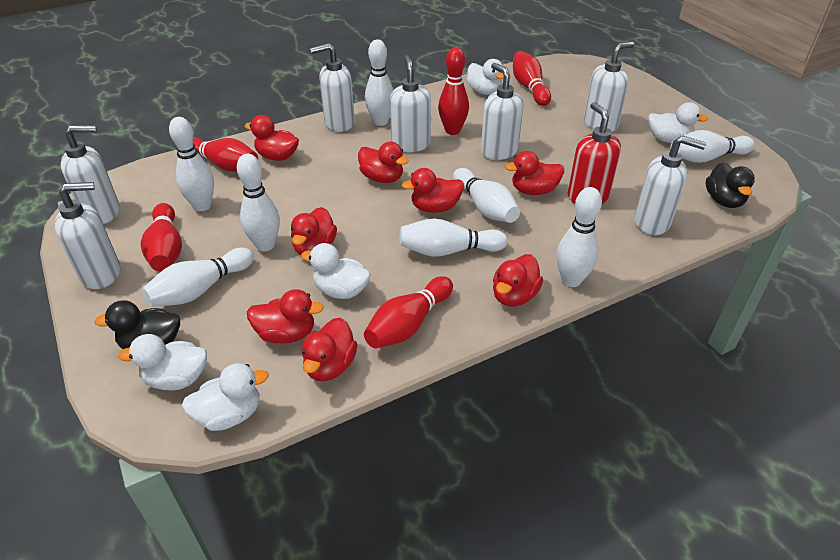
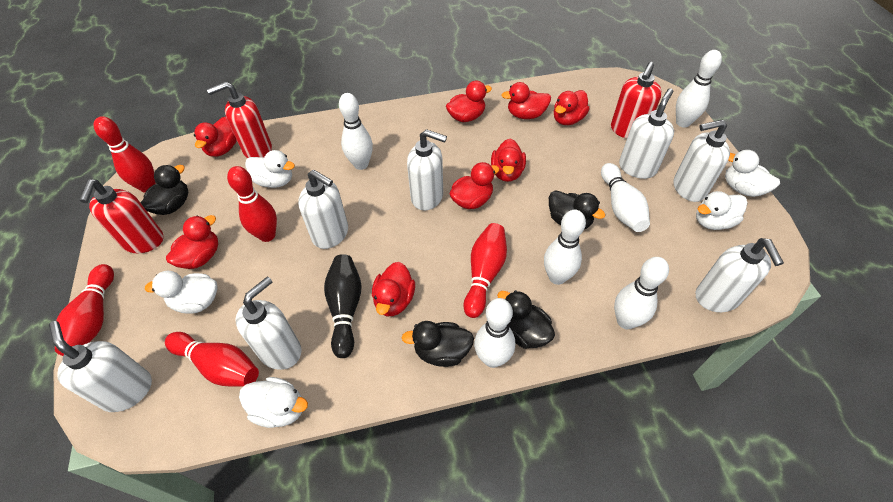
black bowling pin: none = 0 -> [324,254,362,358] = 1
black duck: [94,300,180,349] [705,163,755,208] = 2 -> [140,165,188,215] [402,321,474,367] [497,290,555,349] [549,190,605,229] = 4
red soap dispenser: [568,102,621,204] = 1 -> [80,179,164,253] [207,81,272,158] [611,62,662,139] = 3
white bowling pin: [142,247,254,307] [169,117,214,211] [237,154,280,252] [365,39,393,126] [400,219,508,257] [453,168,520,223] [556,187,602,287] [671,130,755,163] = 8 -> [339,93,373,170] [474,298,515,368] [544,210,586,285] [601,163,650,232] [614,257,669,329] [676,50,722,128] = 6

